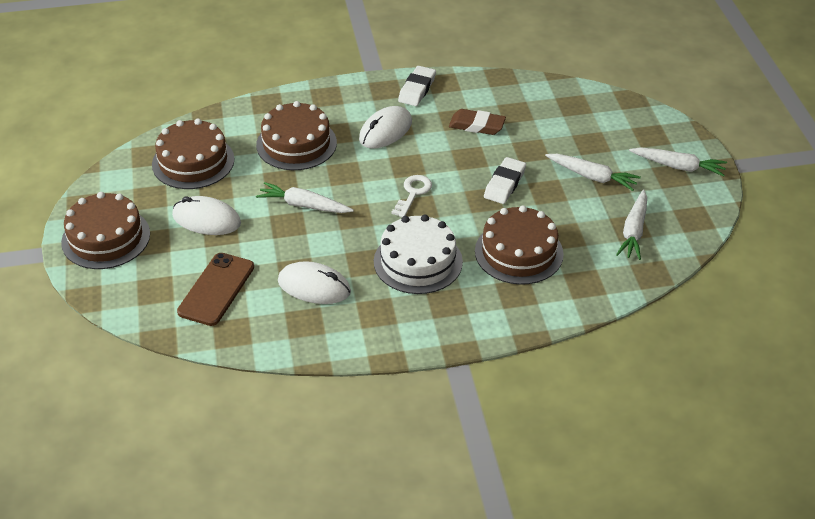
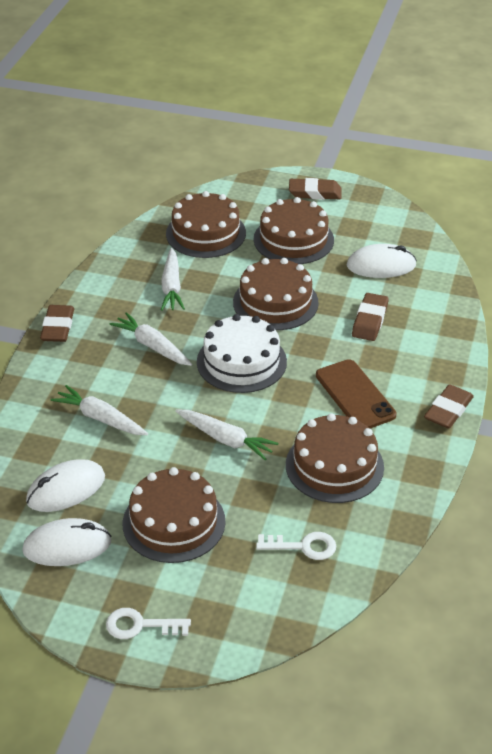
brown cake: [61,192,150,269] [152,119,234,189] [256,101,337,170] [475,205,564,285] = 4 -> [123,467,226,563] [166,191,246,258] [233,258,319,330] [254,197,334,264] [286,413,384,503] = 5
brown eraser: [449,109,506,135] = 1 -> [40,305,74,342] [289,178,342,200] [352,293,389,341] [424,384,474,429] = 4
white eraser: [398,66,436,106] [484,157,526,204] = 2 -> none = 0
white key: [391,175,432,217] = 1 -> [106,608,191,639] [256,532,336,560] = 2

